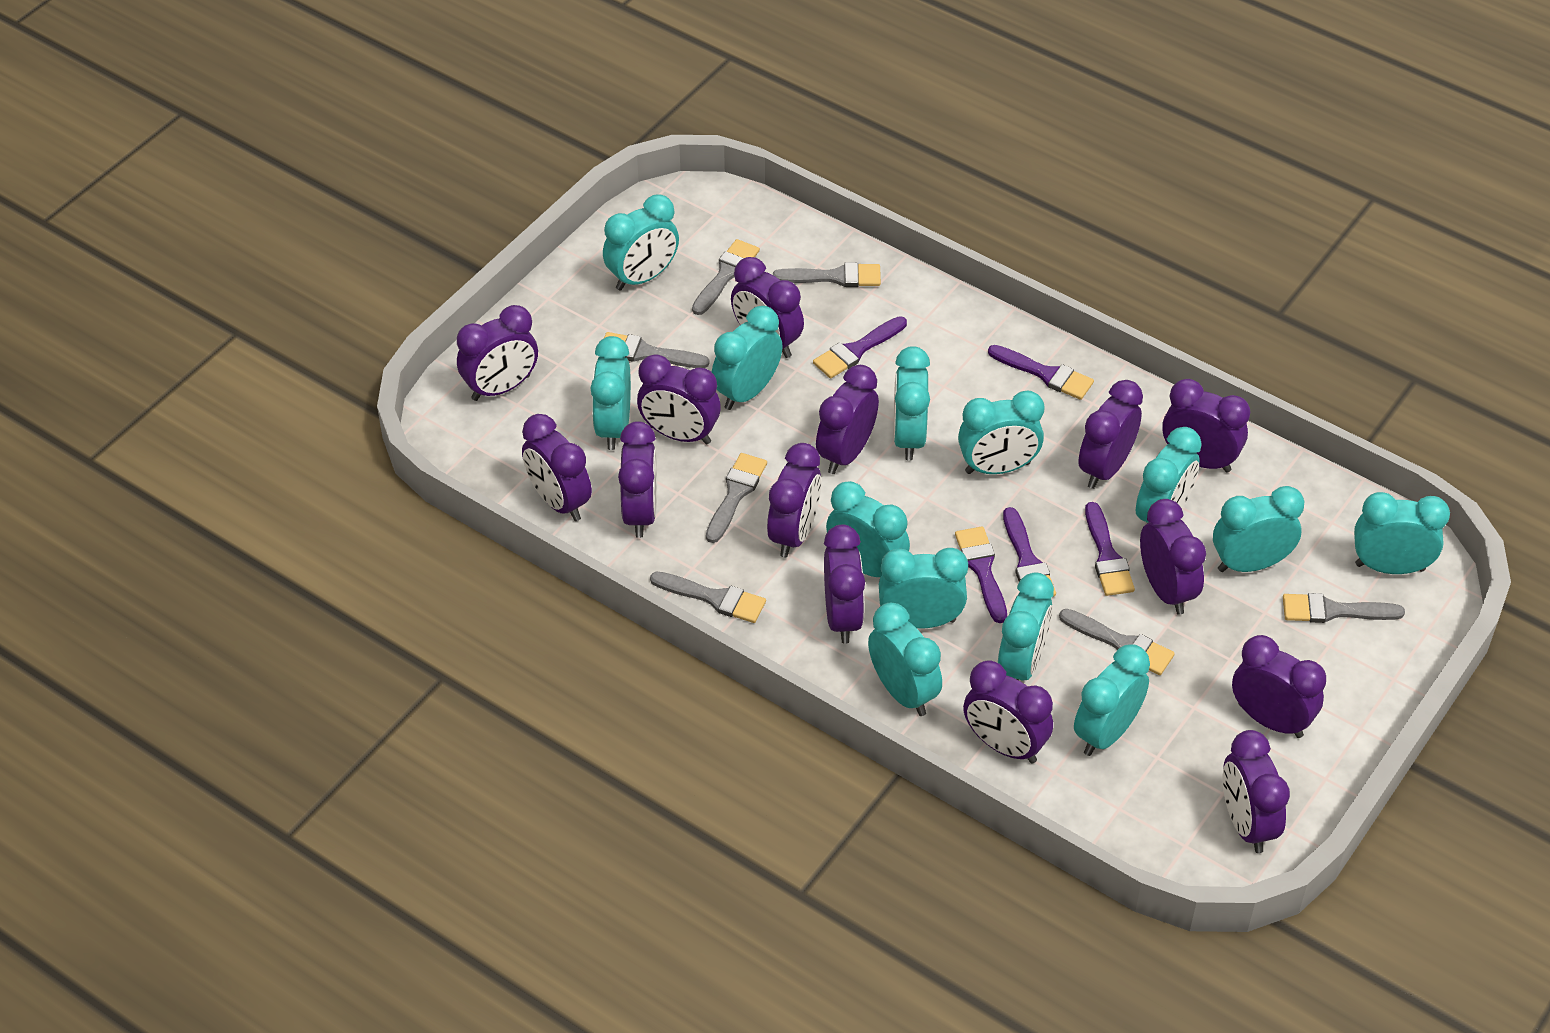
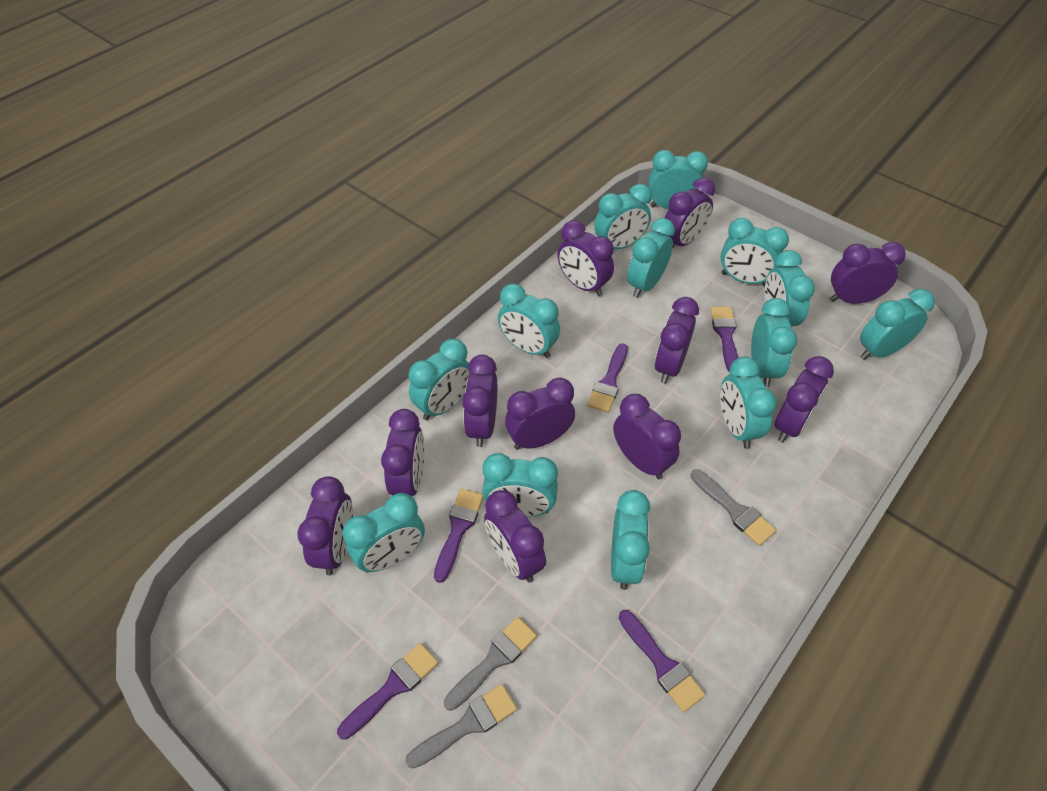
grey brush: [604,332,710,368] [650,571,766,623] [692,239,760,315] [706,453,767,543] [773,262,881,287] [1059,609,1175,675] [1283,593,1405,623] = 7 -> [406,684,517,769] [444,617,537,711] [691,469,776,546] = 3
purple clock: [457,305,538,401] [522,414,592,521] [618,421,657,538] [637,354,721,444] [731,257,804,358] [767,443,821,558] [816,365,879,474] [824,525,865,644] [963,660,1053,763] [1078,380,1143,489] [1140,499,1206,615] [1162,379,1250,473] [1223,730,1290,853] [1232,635,1326,738] = 14 -> [297,476,354,575] [381,409,424,496] [462,355,497,447] [484,490,546,583] [505,378,575,450] [557,220,614,296] [613,394,681,479] [654,297,699,384] [665,177,715,249] [775,356,834,443] [830,242,906,304] = 11

